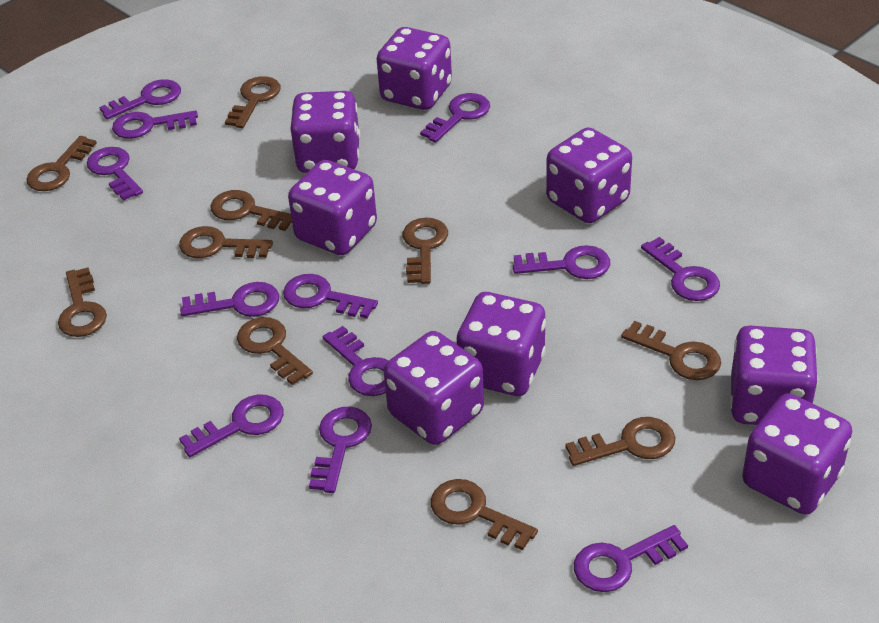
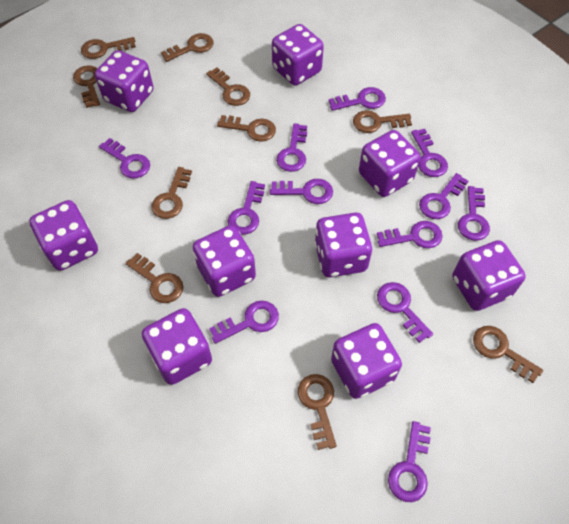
purple dice: [288,160,377,255] [291,91,360,173] [377,27,452,110] [384,331,484,445] [457,292,546,396] [546,127,632,223] [730,326,818,425] [742,393,852,515] = 8 -> [29,200,98,271] [95,50,154,112] [142,308,212,385] [193,225,256,297] [272,24,324,86] [315,213,372,278] [331,323,402,399] [359,130,420,197] [452,240,526,311] = 9

